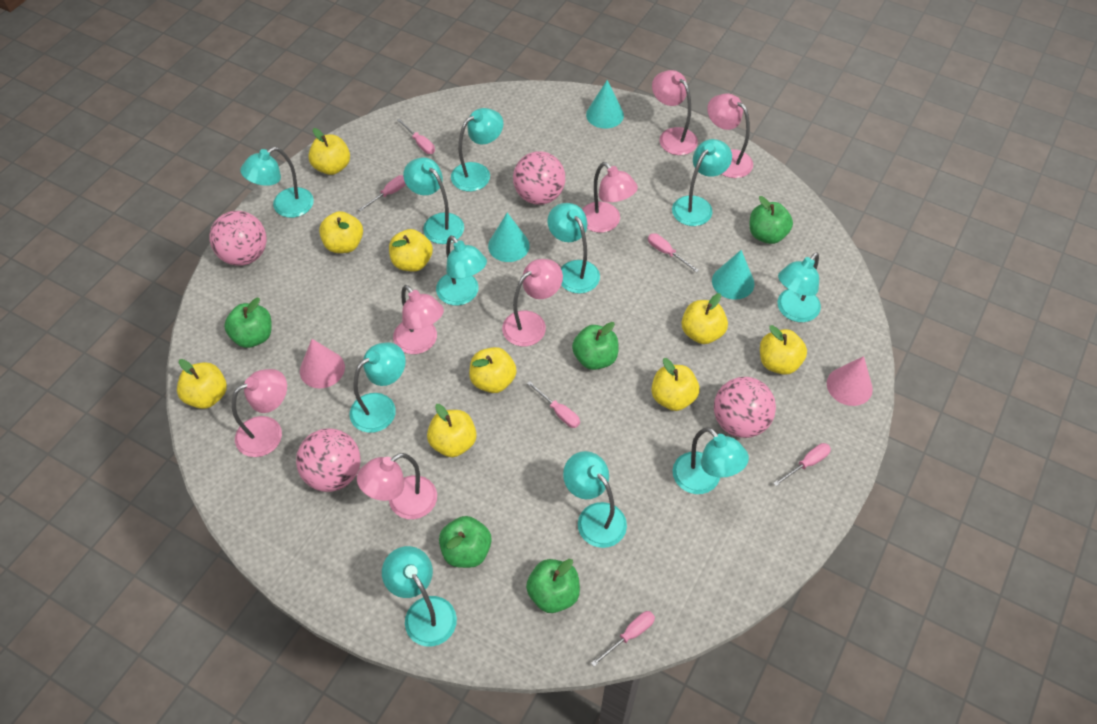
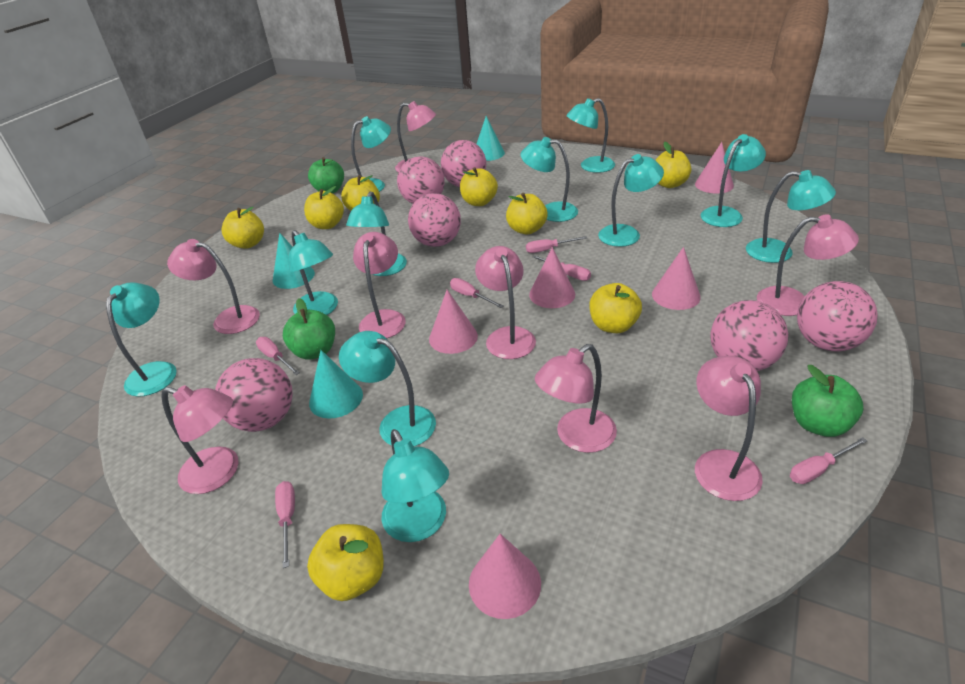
green apple: [224,298,271,348] [439,516,492,568] [526,559,580,613] [572,322,618,370] [750,196,793,244] = 5 -> [283,298,335,360] [308,157,344,193] [792,365,863,437] = 3
pink ball: [209,211,267,266] [296,428,361,492] [513,151,565,205] [714,377,776,438] = 4 -> [215,358,293,432] [397,156,445,204] [408,193,461,247] [441,140,486,187] [710,300,788,371] [797,281,878,352] = 6
pink cone: [300,339,345,388] [827,356,873,406] = 2 -> [429,290,478,354] [469,534,541,619] [529,247,575,308] [652,247,701,310] [695,142,734,194] = 5
pink lamp: [232,369,287,457] [357,453,437,519] [393,285,444,354] [502,259,563,346] [582,162,638,233] [652,70,698,155] [707,94,753,178] = 7 -> [161,385,239,494] [167,239,260,334] [353,232,406,338] [395,101,436,172] [475,246,536,359] [535,344,617,453] [695,356,763,501] [757,214,859,316] = 8
yellow apple: [177,359,227,409] [308,128,350,175] [319,211,363,253] [389,229,433,271] [427,404,477,457] [469,347,517,393] [651,358,700,411] [681,293,728,344] [760,325,807,375] = 9 -> [221,207,264,249] [304,186,344,229] [307,524,384,601] [341,175,380,211] [460,167,498,206] [506,193,547,234] [589,283,642,333] [655,142,691,188] = 8

